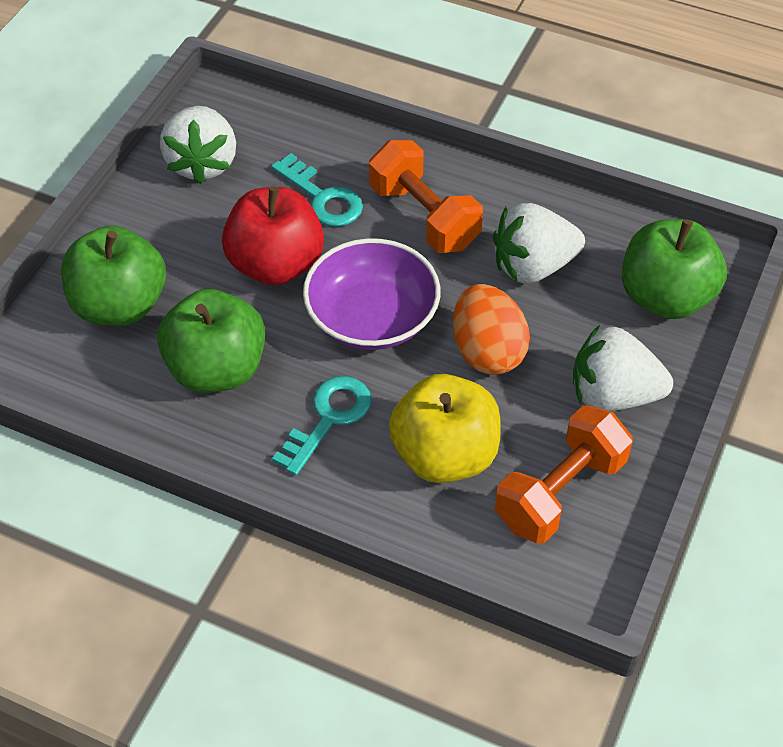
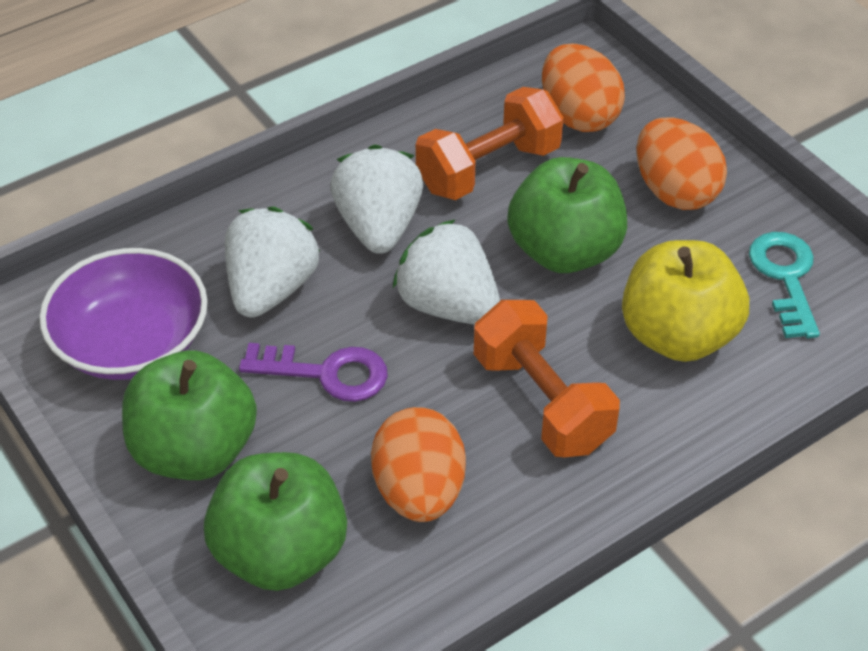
orange egg: [453,284,530,375] = 1 -> [371,407,466,522] [542,44,625,132] [636,117,727,210] = 3
purple key: none = 0 -> [239,343,388,402] = 1
red apple: [222,186,324,285] = 1 -> none = 0
turquoise key: [271,153,363,226] [272,376,372,476] = 2 -> [749,232,820,338] = 1

